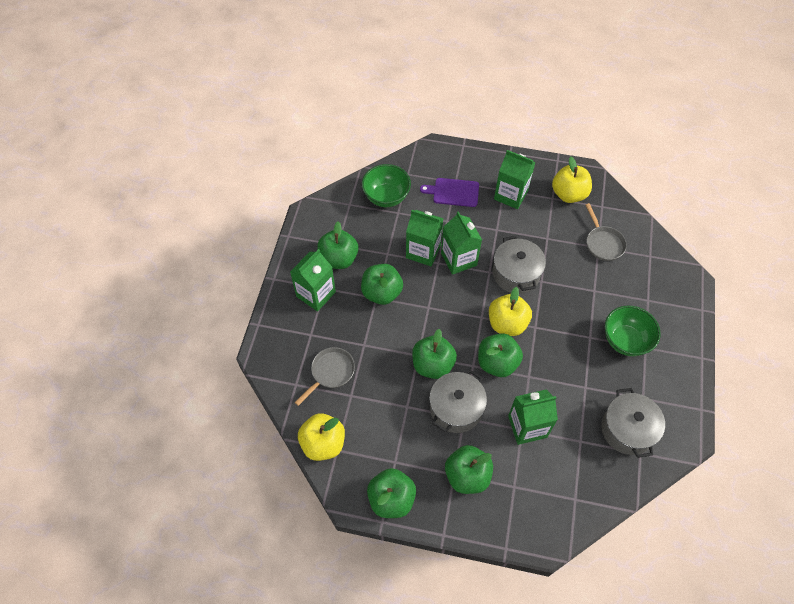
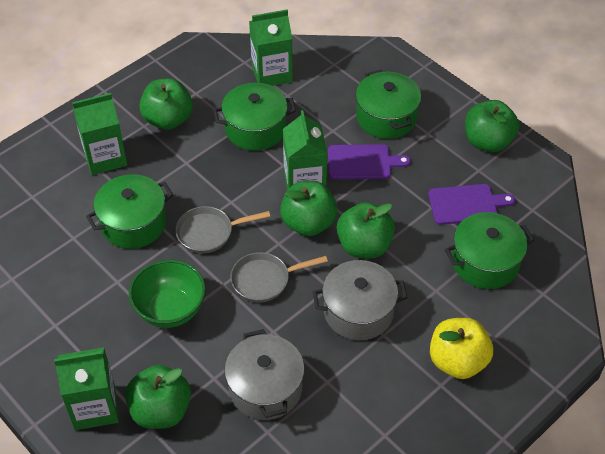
green apple: [317,221,359,269] [361,264,403,305] [367,468,416,518] [412,329,457,379] [445,445,493,494] [478,333,523,377] = 6 -> [125,365,191,429] [139,78,193,130] [280,181,338,236] [337,202,395,258] [465,100,519,152] = 5
green bowl: [362,164,411,207] [605,306,661,356] = 2 -> [129,260,206,328] = 1
green carton: [290,249,336,312] [406,210,444,266] [441,211,482,275] [494,150,536,209] [508,389,558,445] = 5 -> [54,347,119,430] [72,93,127,175] [249,9,293,86] [283,110,327,190] = 4
green pot: none = 0 -> [86,174,173,249] [213,83,296,151] [356,70,421,139] [445,212,534,289] = 4
grey pot: [429,370,487,433] [493,236,546,294] [601,388,665,458] = 3 -> [224,329,305,420] [313,260,408,340] = 2
purple cutting board: [420,178,479,207] = 1 -> [328,144,411,179] [428,184,515,225] = 2
yellow apple: [298,413,345,461] [489,287,532,336] [552,157,592,203] = 3 -> [430,318,493,379] = 1

